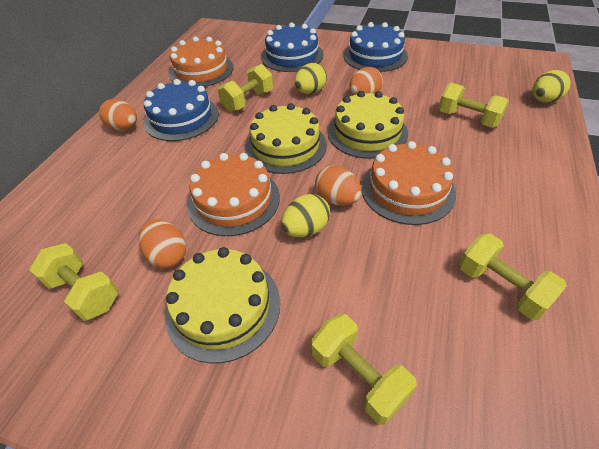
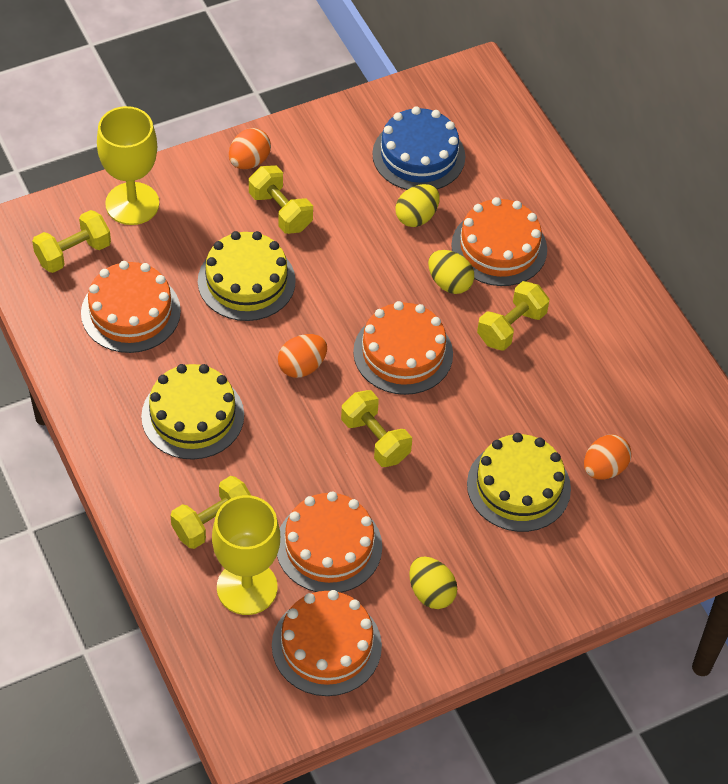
blue cake: [144,79,219,141] [261,23,324,72] [344,22,408,72] = 3 -> [372,106,465,190] = 1
orange cake: [169,37,234,87] [187,153,280,236] [361,141,456,225] = 3 -> [81,261,181,353] [272,590,382,696] [277,492,382,593] [353,301,453,395] [451,197,547,286] = 5
orange egg: [99,99,137,131] [139,219,186,268] [315,165,362,206] [349,67,383,95] = 4 -> [229,128,271,169] [278,334,327,378] [584,435,631,480] = 3
yellow goblet: none = 0 -> [97,106,159,225] [212,495,280,615] = 2

